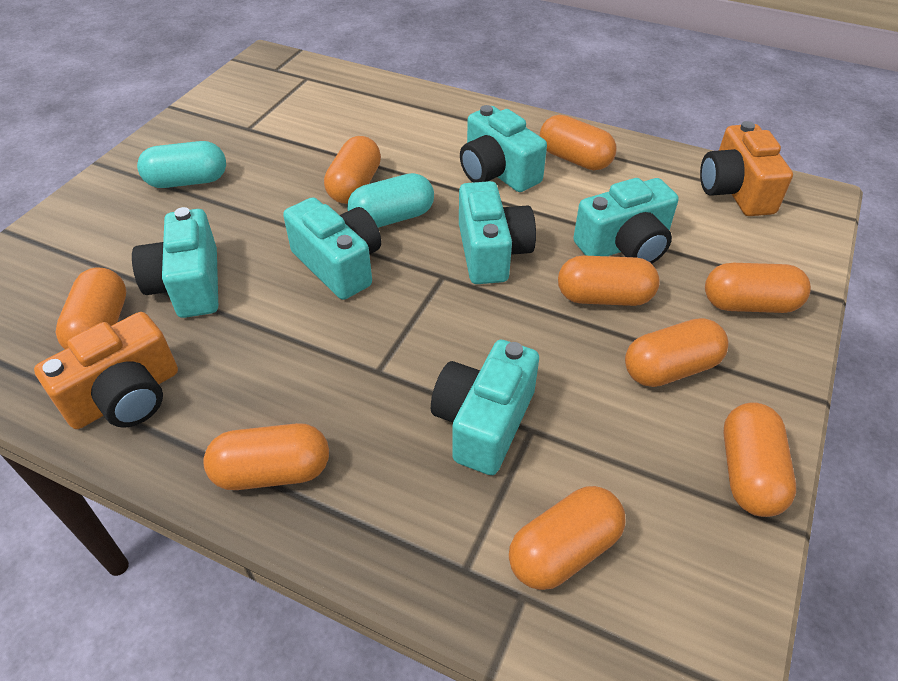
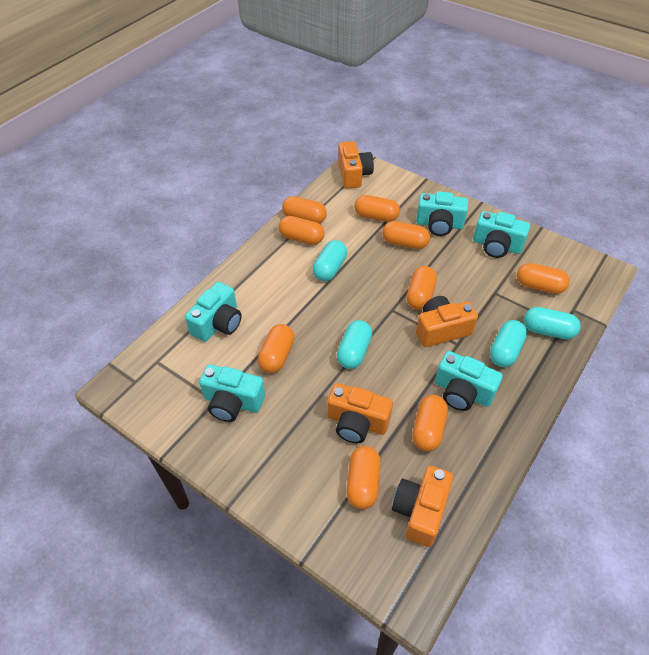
orange camera: [34,312,178,429] [700,121,793,216] = 2 -> [327,383,393,443] [338,141,374,189] [392,466,453,547] [416,296,478,347] = 4
turquoise camera: [132,207,218,318] [283,197,381,300] [431,340,539,475] [459,181,536,284] [460,105,547,192] [573,178,678,264] = 6 -> [185,282,242,342] [199,364,265,422] [416,191,468,236] [435,351,503,411] [473,211,530,258] = 5
turquoise capsule: [137,141,226,188] [347,173,434,228] = 2 -> [313,240,347,281] [337,320,372,369] [490,320,527,367] [524,307,581,339] = 4

